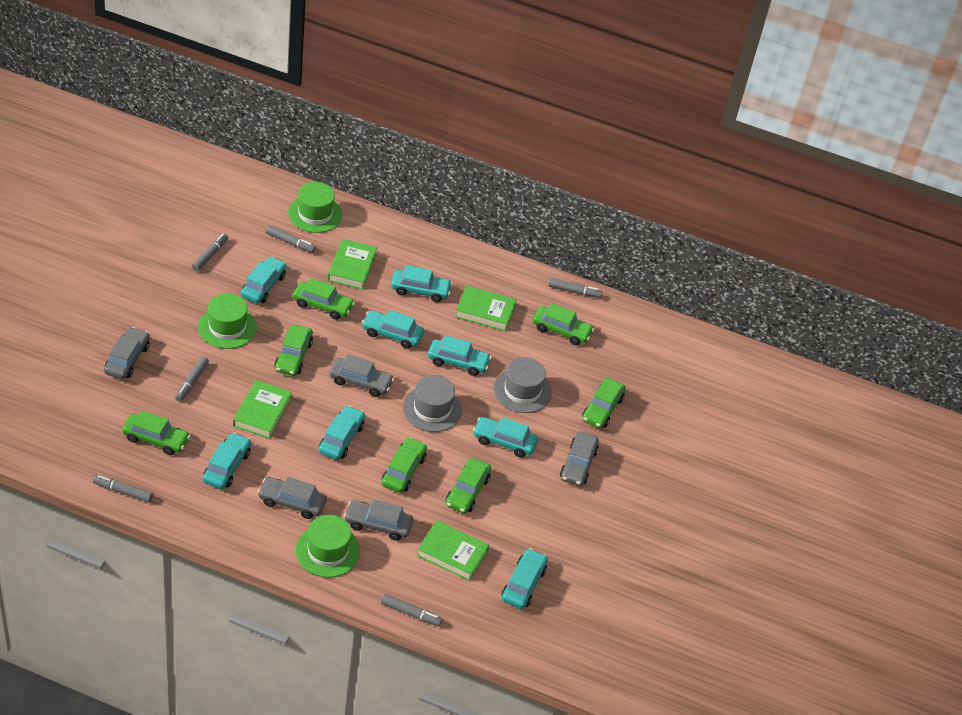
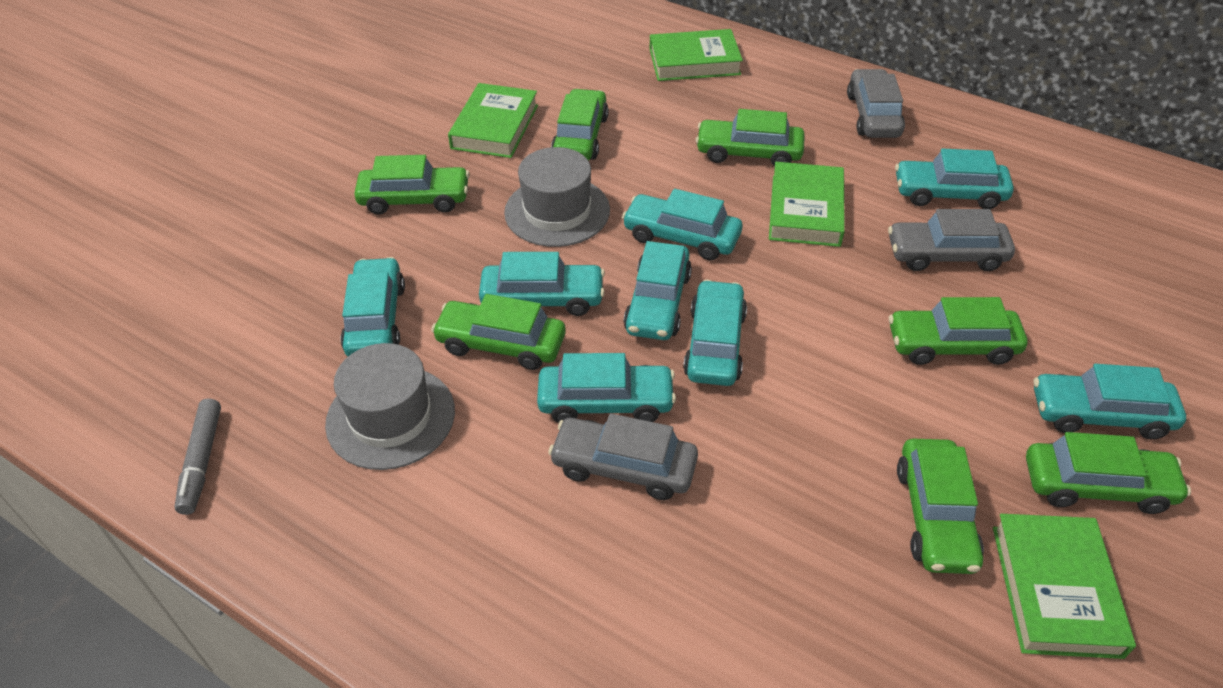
green hat: [198,293,257,349] [288,182,343,233] [296,515,360,578] = 3 -> none = 0
grey car: [104,327,150,380] [257,477,327,519] [329,354,394,397] [344,500,413,541] [560,431,599,486] = 5 -> [548,413,698,500] [847,69,905,138] [888,209,1015,271] = 3
grey marker: [93,475,153,502] [175,356,209,402] [192,233,228,271] [266,225,316,253] [381,594,443,626] [548,278,602,298] = 6 -> [175,399,221,515] = 1

